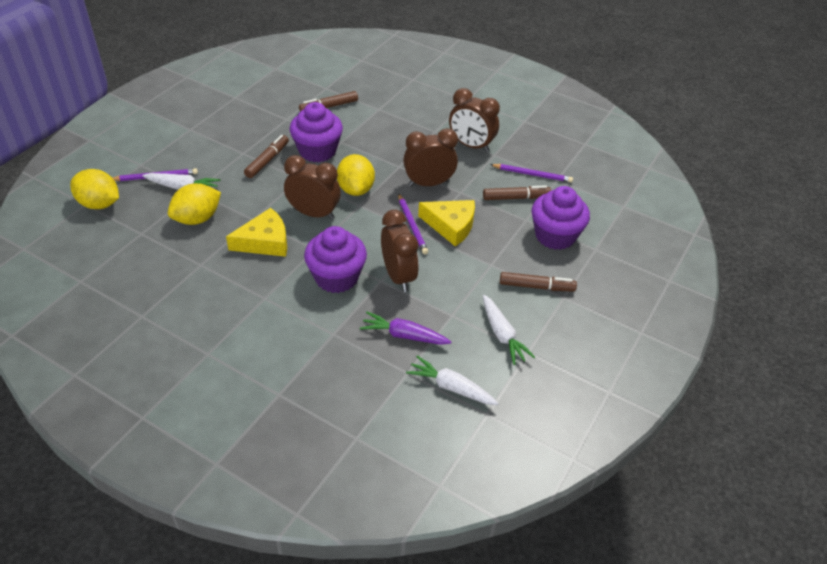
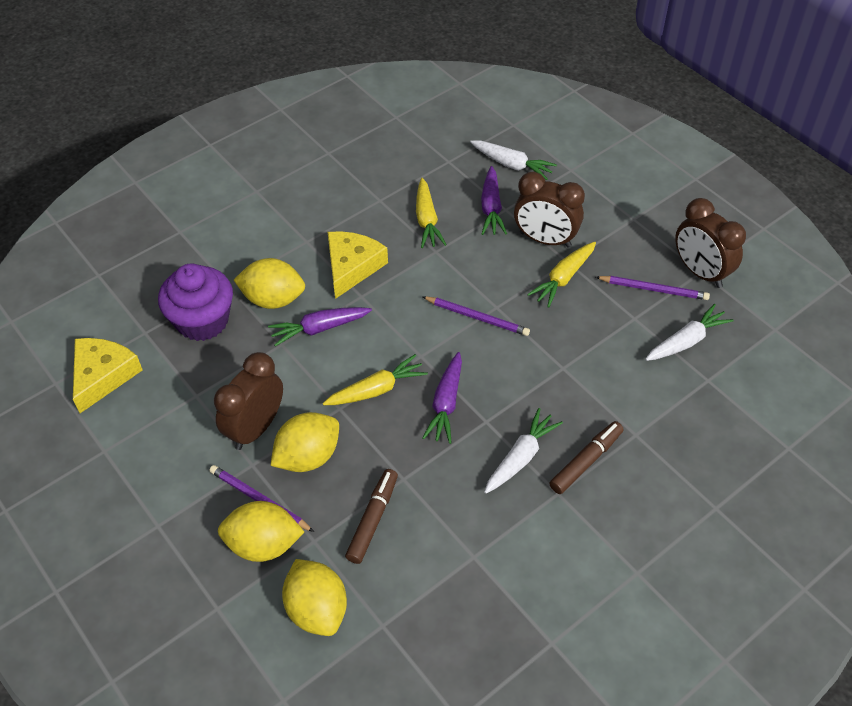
brown clock: [284,155,341,220] [381,210,419,292] [403,128,458,187] [449,88,500,152] = 4 -> [214,352,283,450] [514,172,585,247] [675,198,746,288] = 3
brown marker: [244,135,289,178] [299,91,358,111] [483,185,551,200] [500,272,577,292] = 4 -> [345,469,398,564] [549,421,624,494] = 2
purple carrot: [360,312,451,345] = 1 -> [268,307,372,347] [422,352,462,444] [481,166,507,235] = 3
purple cupcake: [290,102,343,162] [304,226,367,293] [532,186,590,250] = 3 -> [158,263,233,341] = 1
yellow carrot: none = 0 -> [323,354,428,405] [416,178,447,248] [527,242,596,308] = 3
yellow lemon: [70,169,119,209] [168,183,221,225] [337,154,375,196] = 3 -> [218,501,304,562] [234,258,305,309] [270,412,339,472] [282,559,347,636] = 4

